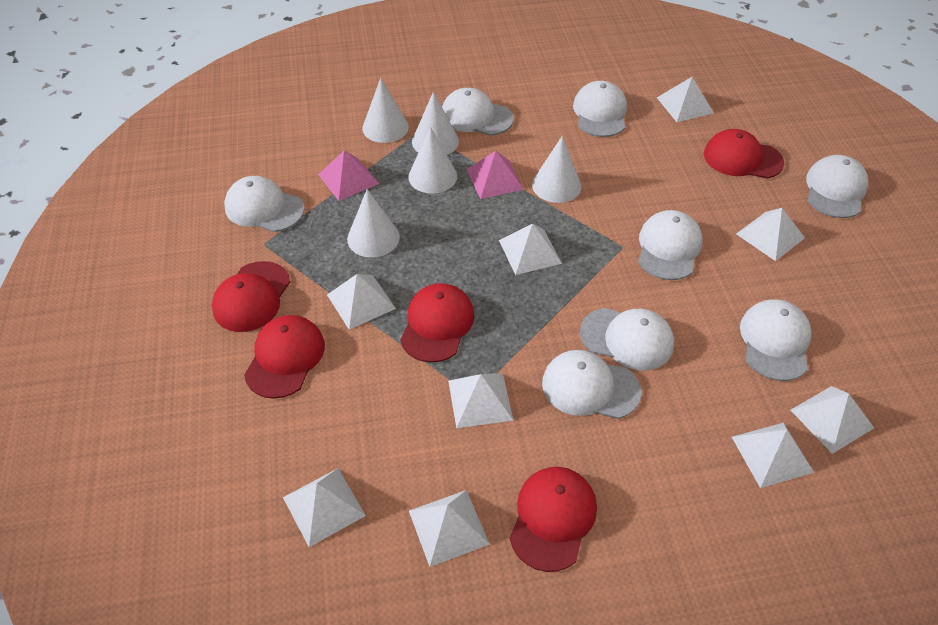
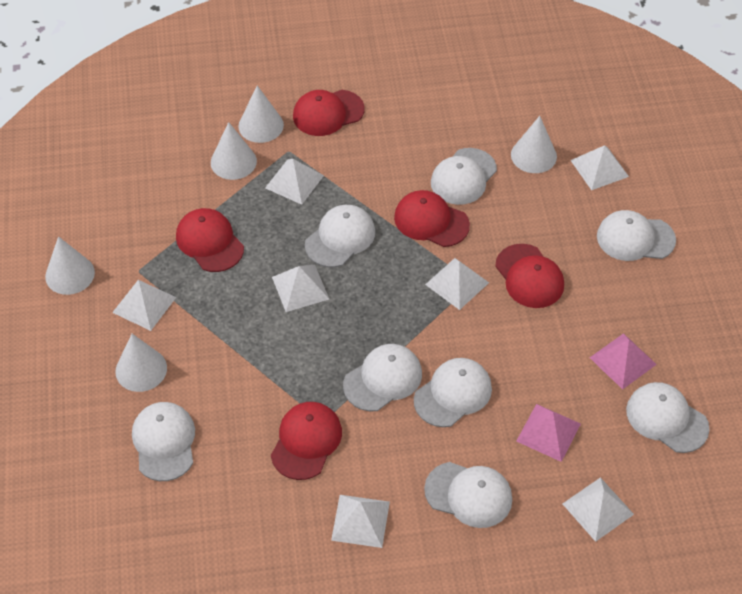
white pyramid: [283,468,366,547] [327,274,396,330] [409,490,490,567] [448,373,513,428] [499,224,562,275] [657,77,714,122] [732,423,814,488] [736,208,805,261] [791,386,874,454] = 9 -> [112,280,176,331] [265,159,324,205] [272,265,329,312] [331,495,390,548] [425,258,489,310] [562,477,634,542] [571,145,629,190] = 7

